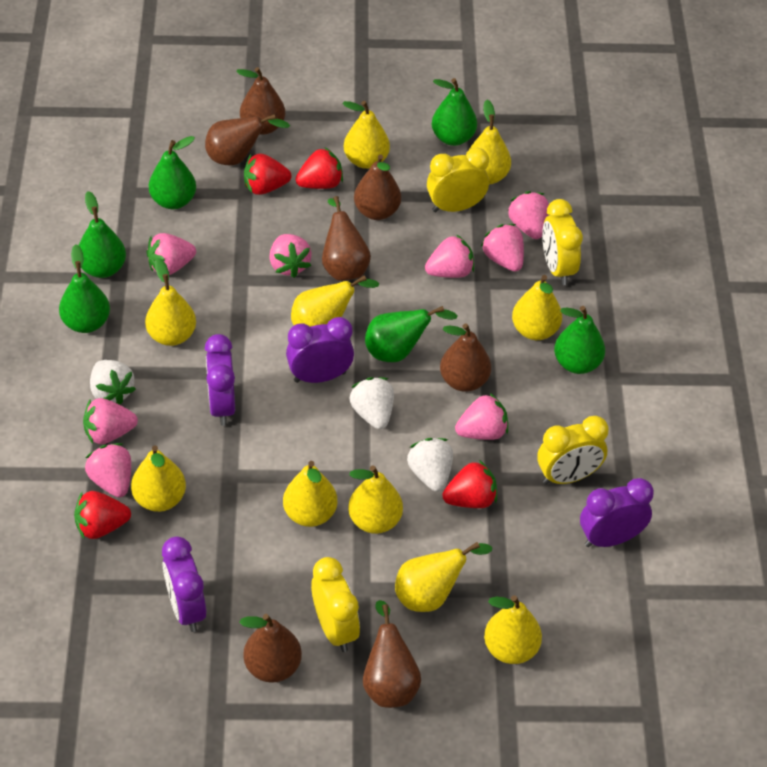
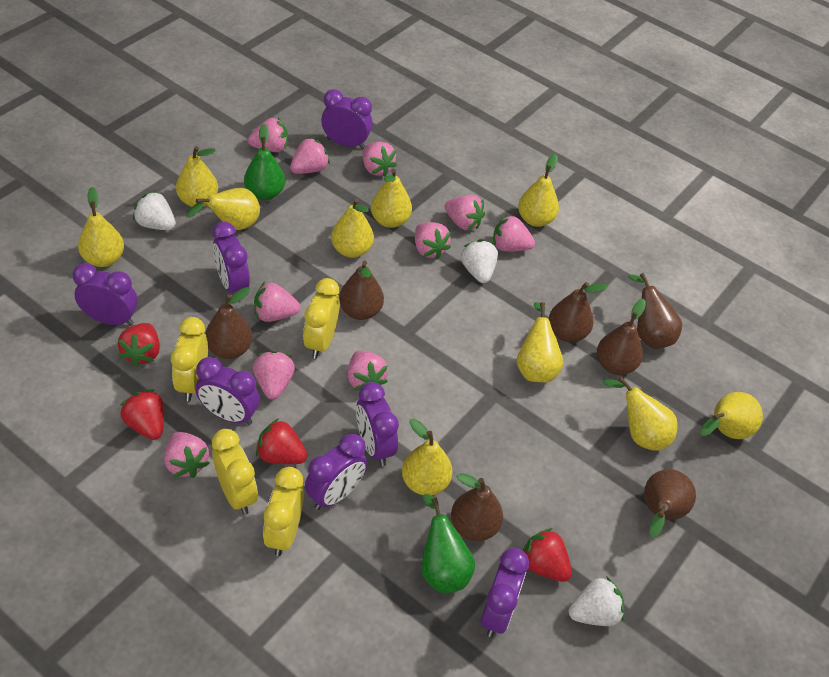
green pear: [59,244,110,333] [79,191,126,278] [149,136,196,209] [365,306,458,362] [432,78,477,146] [554,306,605,374] = 6 -> [244,124,285,200] [421,494,475,593] = 2
pink strawberry: [83,398,138,444] [85,443,131,498] [147,233,196,275] [269,234,312,278] [425,234,474,278] [455,393,508,440] [481,224,524,271] [507,191,549,239] = 8 -> [164,432,210,478] [248,118,288,152] [253,351,295,400] [254,282,301,322] [290,137,330,174] [348,350,388,391] [363,142,397,177] [415,222,451,260] [445,195,485,230] [493,214,535,252] = 10
purple clock: [162,536,206,632] [205,334,235,426] [286,317,354,383] [580,478,654,547] = 4 -> [73,263,138,326] [196,357,260,425] [213,222,250,293] [305,434,368,510] [321,89,373,149] [356,382,399,466] [481,548,529,637] = 7

